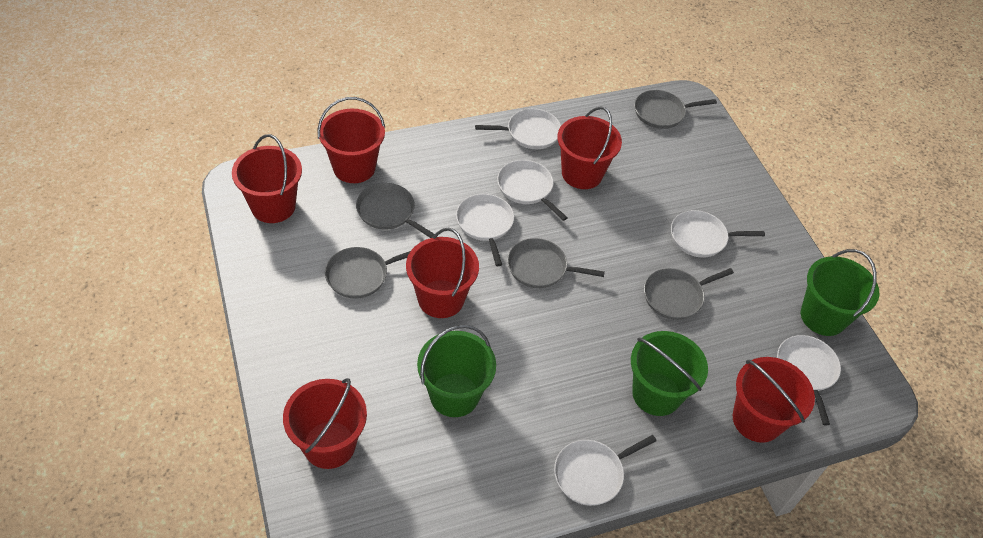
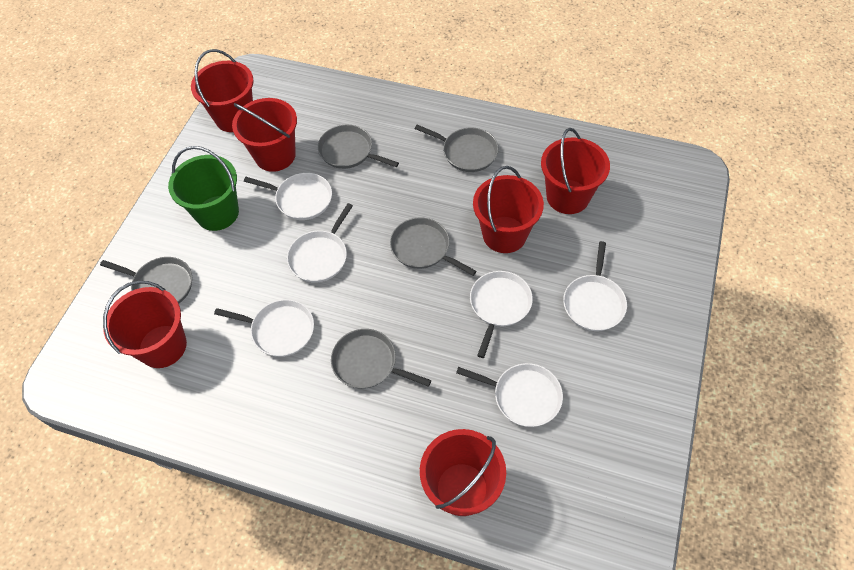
green bucket: [417,325,496,417] [631,331,708,416] [801,249,879,336] = 3 -> [168,146,239,231] = 1

